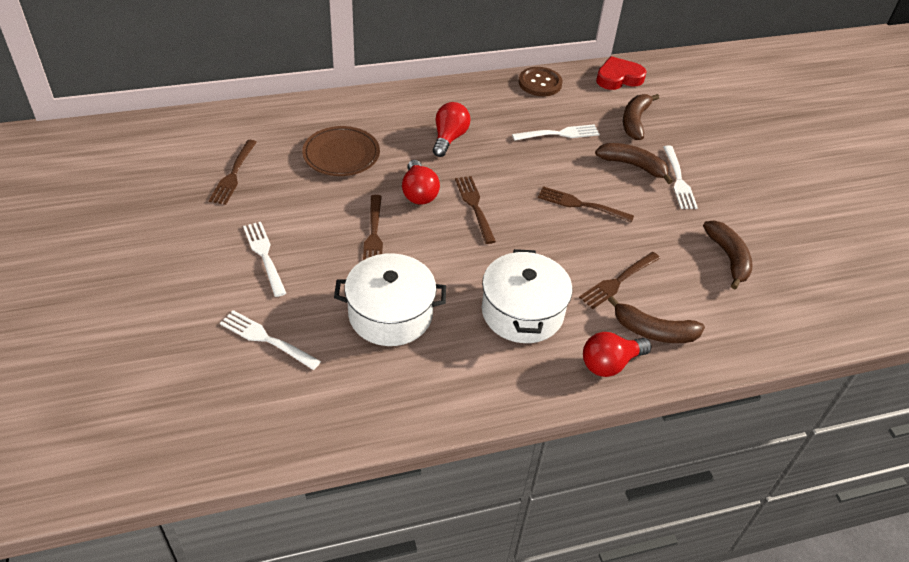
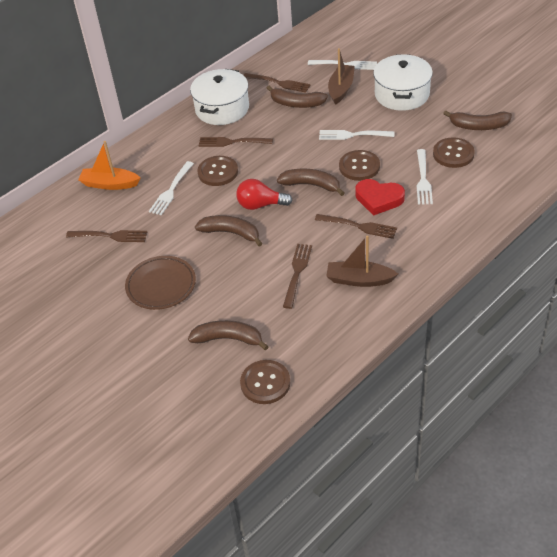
brown banana: [595,143,673,184] [608,296,705,343] [623,94,659,140] [703,220,752,290] = 4 -> [188,320,269,350] [195,215,263,247] [267,86,328,108] [277,169,344,196] [443,110,512,130] = 5
brown boat: none = 0 -> [326,235,398,287] [328,48,355,105] = 2
brown button: [518,67,563,96] = 1 -> [197,156,238,186] [240,360,290,404] [339,150,380,181] [433,137,475,168] = 4
orange boat: none = 0 -> [78,141,140,190] = 1
red light bulb: [402,160,440,205] [433,102,470,157] [583,332,651,377] = 3 -> [236,179,293,210] = 1

